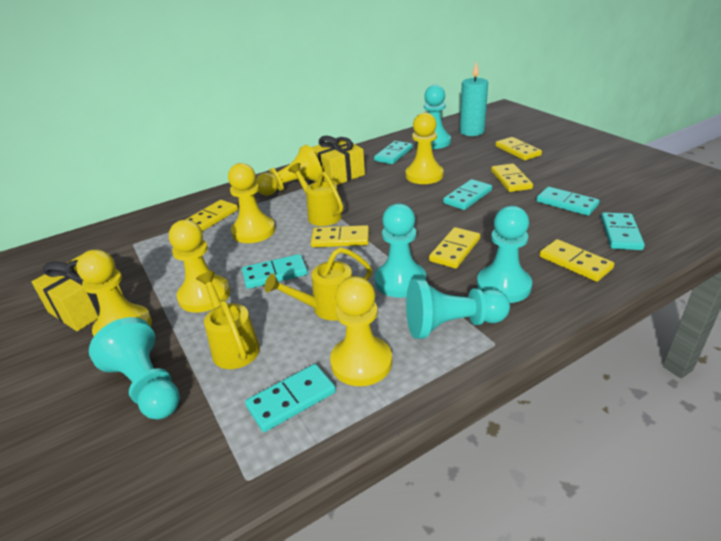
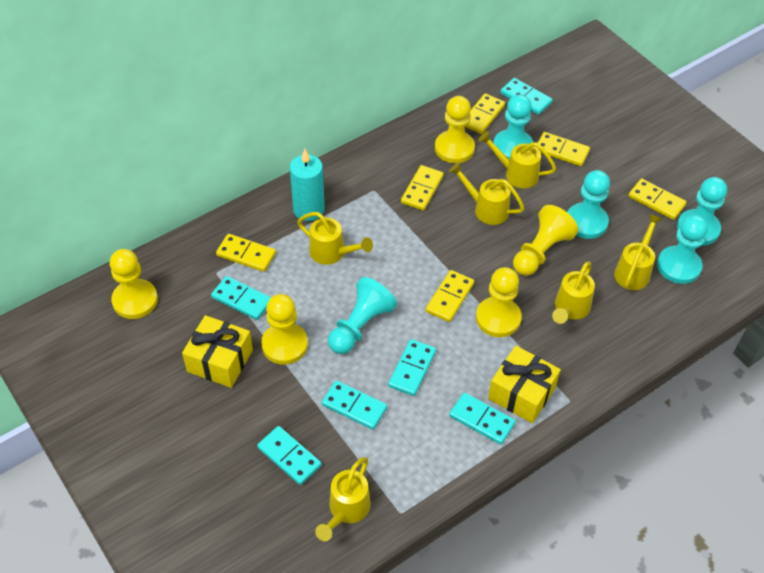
yellow pawn: [76,250,152,336] [169,220,230,313] [228,163,275,243] [255,144,323,196] [330,276,392,386] [406,113,444,184] = 6 -> [110,249,158,319] [261,294,308,365] [435,96,475,163] [476,267,522,337] [513,205,578,276] = 5
yellow watering can: [196,271,260,369] [265,247,372,321] [288,163,343,226] = 3 -> [297,212,373,265] [315,457,371,541] [449,162,524,225] [478,131,556,188] [552,261,595,324] [614,214,662,290] = 6

